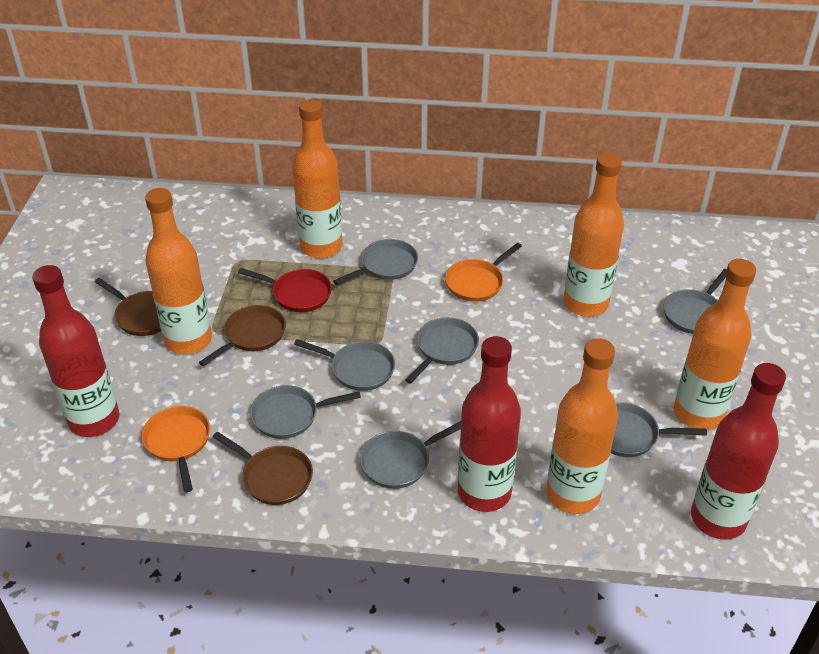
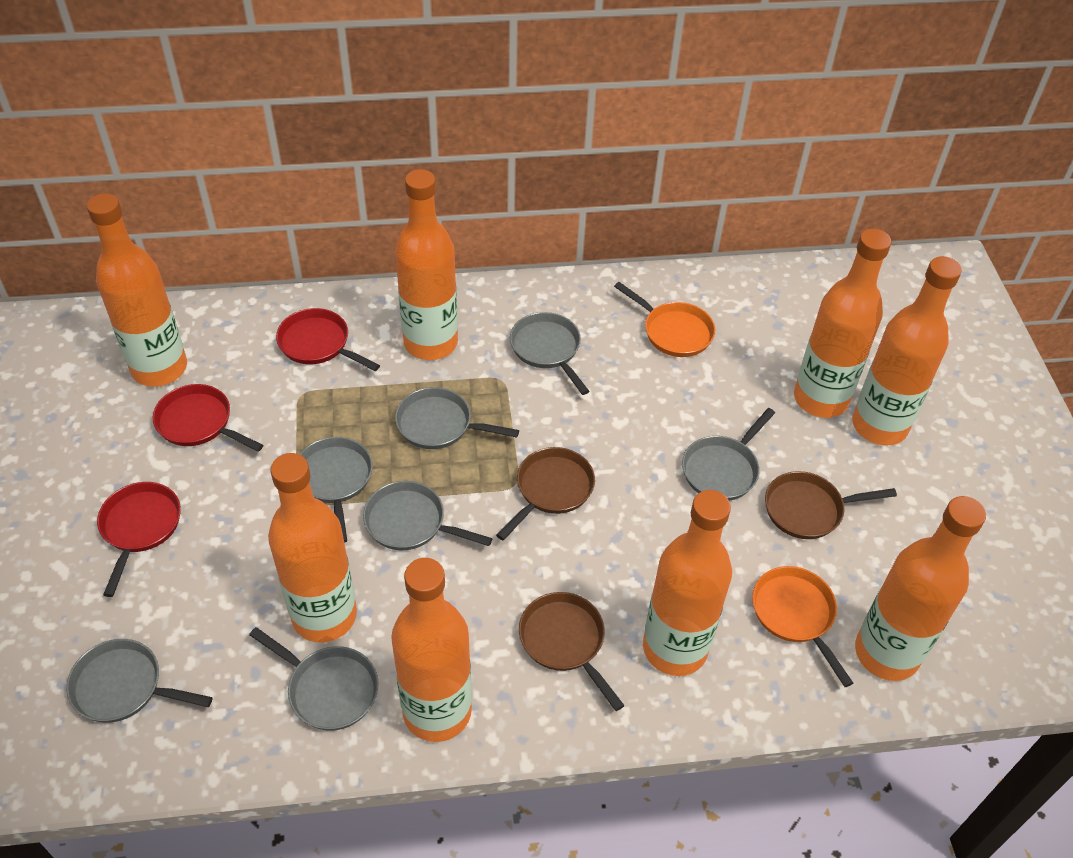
orange bottle: [145,188,212,355] [292,99,343,258] [546,338,618,514] [564,153,624,317] [674,259,756,430] = 5 -> [87,193,187,387] [268,453,357,643] [391,558,472,742] [395,169,458,360] [643,490,732,676] [794,229,891,418] [852,256,962,445] [855,496,986,681] = 8
red bottle: [32,265,119,437] [458,336,521,512] [691,363,786,540] = 3 -> none = 0
red pan: [238,268,332,312] = 1 -> [97,482,181,597] [153,384,263,452] [276,308,380,371] = 3

